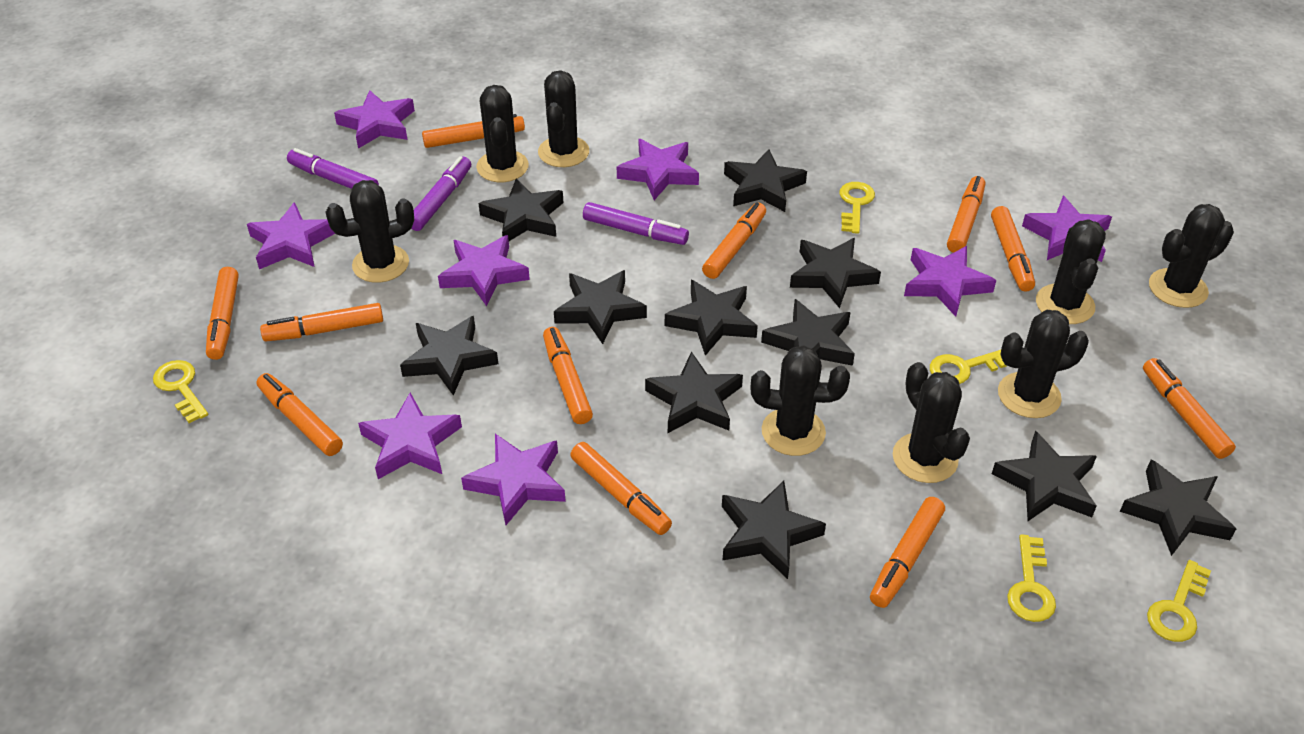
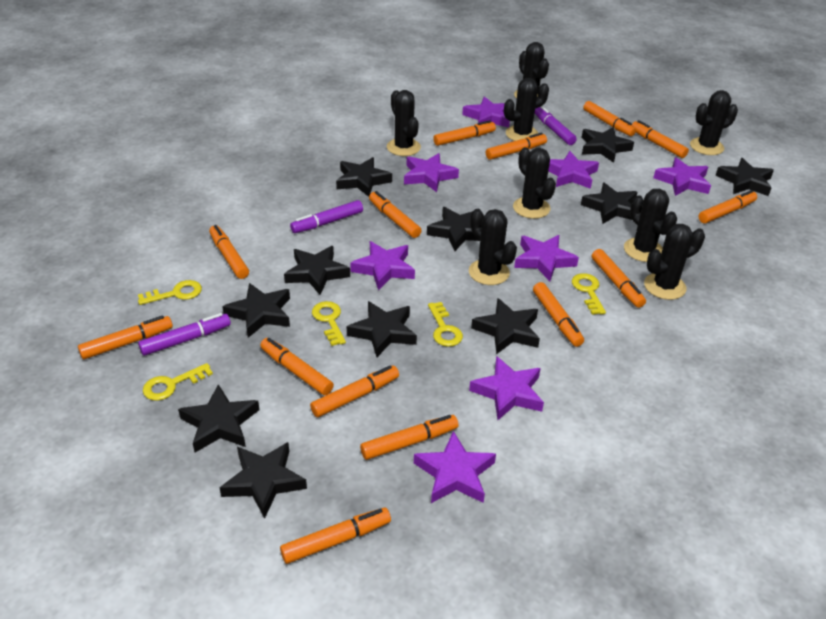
orange marker: [206,267,239,360] [256,373,343,456] [260,303,383,341] [422,114,525,148] [543,327,593,424] [570,442,672,535] [702,203,766,279] [870,497,945,608] [947,176,985,253] [991,206,1035,292] [1143,358,1236,459] = 11 -> [78,315,173,359] [209,225,249,279] [260,338,334,395] [280,507,391,564] [310,366,399,417] [360,415,458,460] [369,191,422,238] [433,120,496,146] [486,133,547,160] [533,282,584,347] [583,101,636,136] [592,249,646,308] [632,120,689,158] [698,190,757,223] = 14

